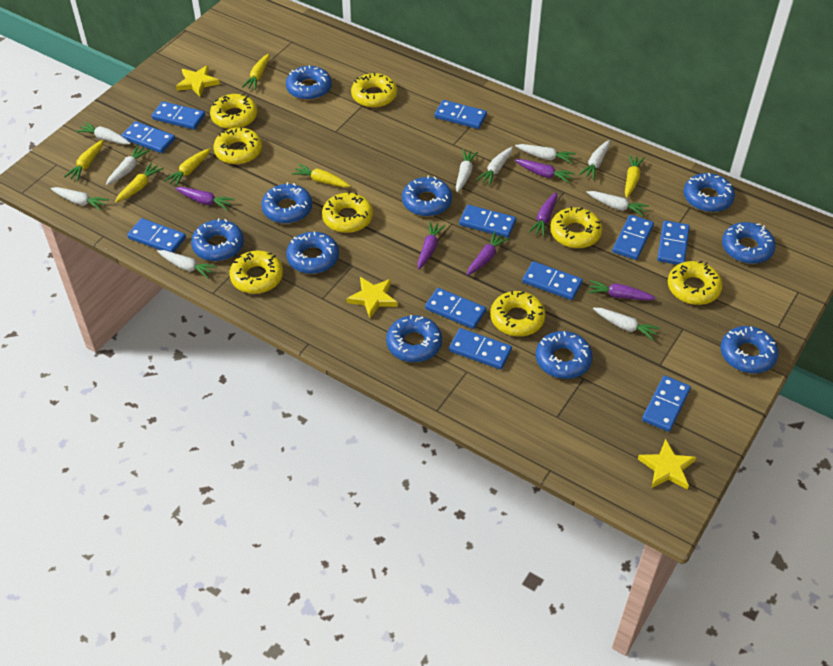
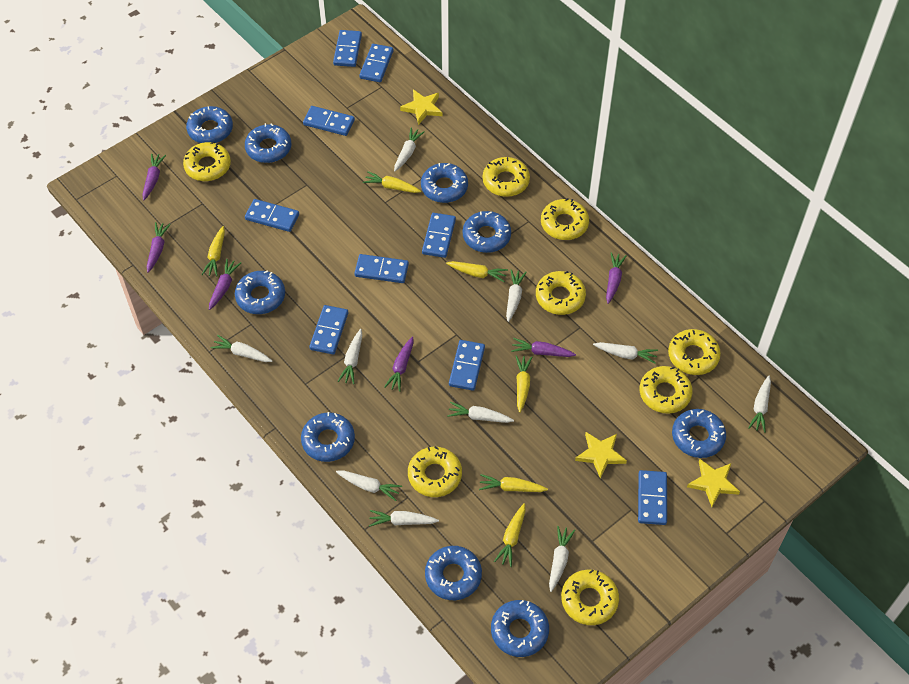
blue domino: [121,121,175,153] [127,218,186,253] [152,101,205,130] [425,288,486,329] [434,100,487,129] [449,328,512,370] [459,205,516,238] [522,261,583,300] [612,215,654,260] [642,375,691,432] [657,220,690,265] = 11 -> [245,199,299,232] [303,106,355,136] [309,305,348,354] [333,30,362,67] [354,254,409,283] [359,44,393,82] [422,213,456,258] [449,340,485,391] [638,470,667,525] = 9
blue donut: [191,218,244,261] [261,182,312,224] [286,65,332,100] [286,232,339,274] [386,315,442,362] [402,175,452,216] [536,331,593,379] [684,173,735,212] [721,326,778,373] [722,222,776,264] = 10 -> [186,106,233,143] [235,270,285,314] [245,123,291,163] [301,412,355,462] [421,163,468,203] [425,546,482,600] [463,211,511,253] [491,600,549,657] [672,409,726,458] = 9

